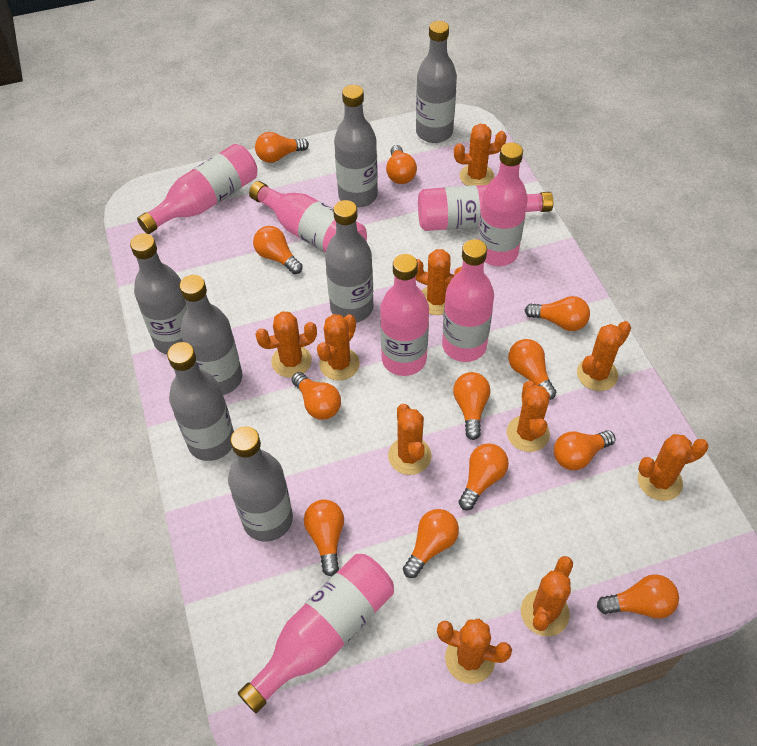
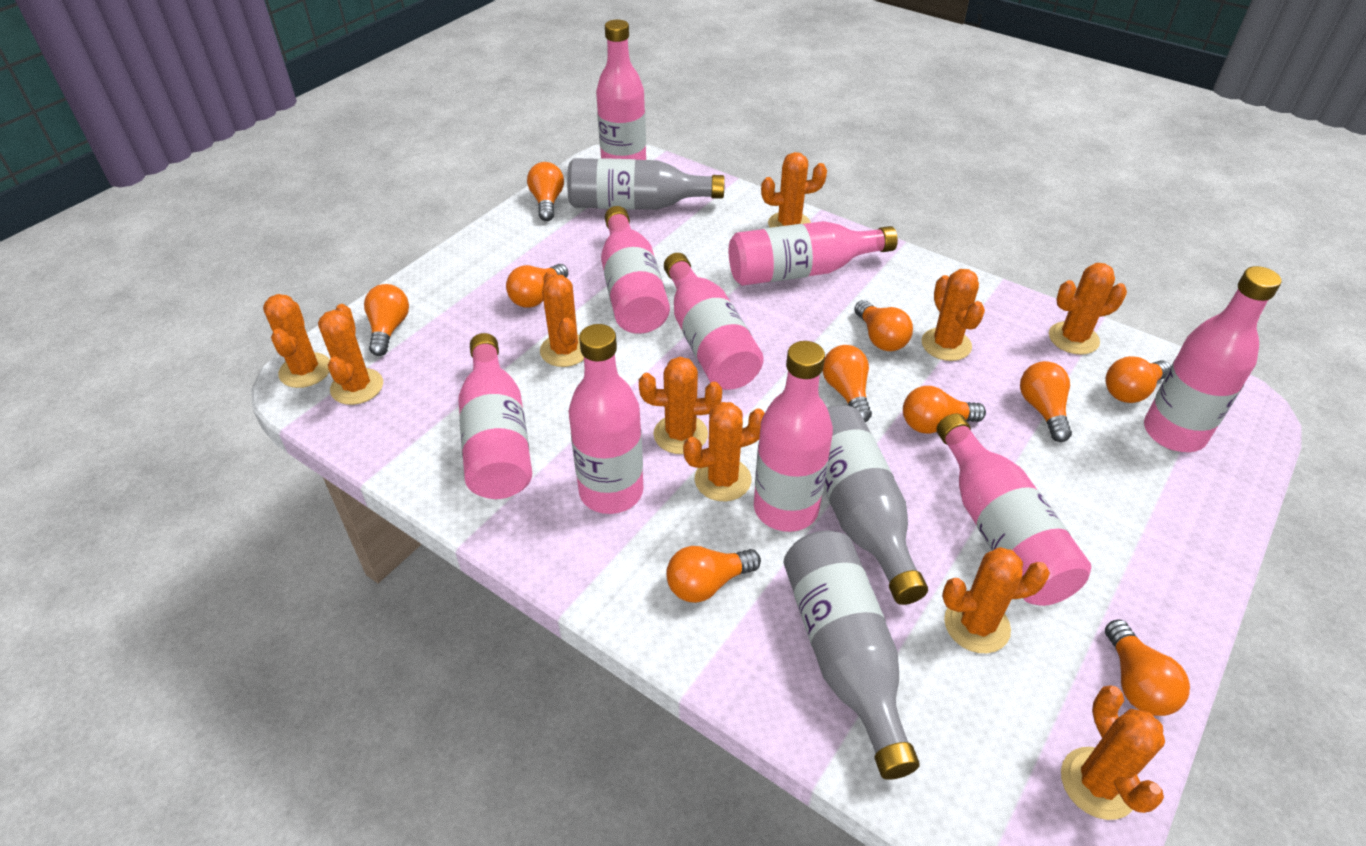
grey bottle: [130,233,187,354] [167,342,234,461] [179,275,243,395] [228,426,293,542] [325,200,374,322] [334,85,378,208] [416,21,457,143] = 7 -> [567,158,725,210] [784,531,920,780] [824,406,928,605] = 3
orange light bulb: [253,226,303,274] [255,132,309,163] [292,372,341,420] [304,499,344,577] [386,145,417,184] [403,509,459,578] [453,372,490,440] [458,443,509,510] [508,339,556,400] [525,296,590,331] [554,430,615,470] [597,574,679,619] = 12 -> [364,284,409,356] [506,264,568,308] [527,162,564,221] [666,546,761,603] [823,345,872,422] [854,300,913,351] [903,386,986,434] [1020,361,1072,442] [1105,620,1190,716] [1106,356,1171,403] = 10
pink bottle: [137,144,257,234] [238,554,394,713] [249,181,367,253] [380,254,429,376] [418,185,553,231] [442,239,494,362] [478,143,528,266] = 7 -> [458,333,532,499] [569,324,644,514] [596,19,646,160] [601,206,670,334] [664,253,764,390] [729,221,898,286] [754,341,833,532] [936,414,1091,606] [1144,266,1282,452] = 9

